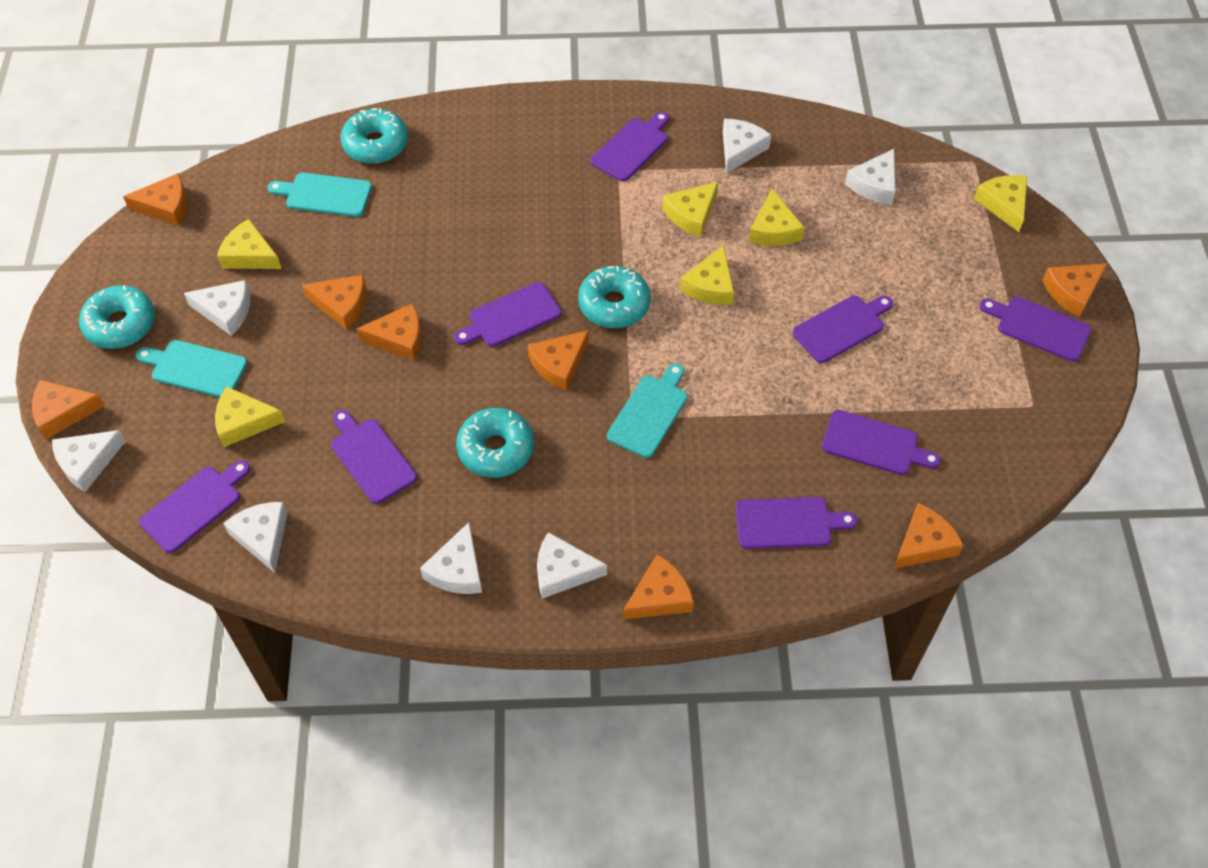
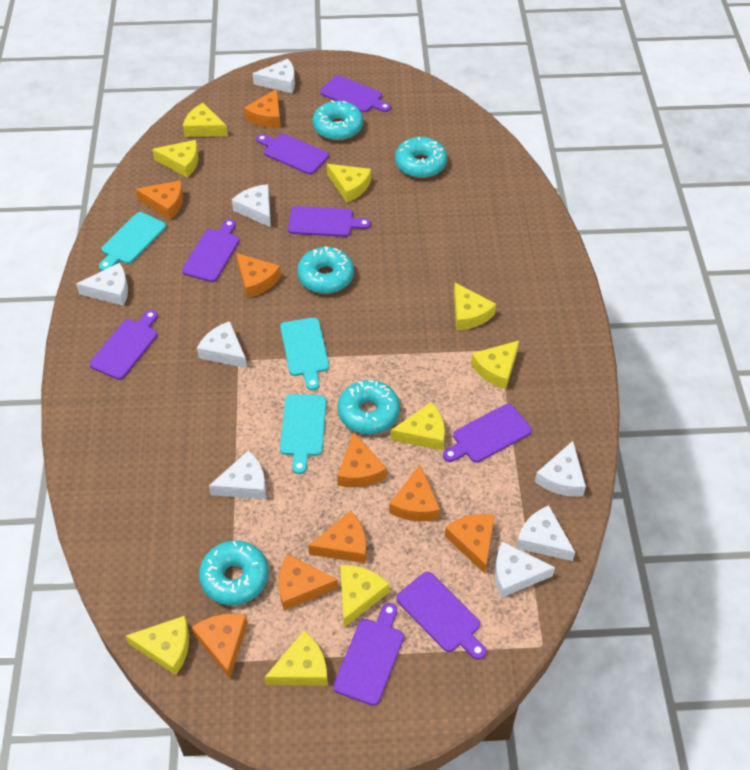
orange cheese: [32,380,105,439] [123,173,188,226] [302,275,366,330] [356,303,421,361] [528,330,589,391] [623,555,694,620] [894,503,964,569] [1042,263,1107,317] = 8 -> [136,181,183,220] [192,614,248,679] [236,253,281,298] [244,89,281,128] [279,554,338,610] [308,511,366,563] [337,432,387,487] [389,465,440,521] [445,514,495,574] = 9
turquoise donut: [79,285,155,349] [340,108,408,164] [456,408,534,478] [578,266,651,328] = 4 -> [199,540,269,605] [297,246,354,294] [312,100,363,140] [338,380,400,434] [395,137,447,178] = 5
white cheese: [52,430,126,492] [184,280,250,336] [223,502,288,573] [420,522,482,594] [537,532,607,599] [723,119,771,173] [845,149,896,205] = 7 -> [76,263,128,306] [197,321,247,368] [209,450,266,499] [232,184,271,227] [253,59,295,93] [495,542,555,598] [516,505,575,561] [535,441,586,497] = 8
yellow cheese: [215,387,285,447] [217,219,281,269] [663,182,718,237] [680,245,734,305] [749,189,804,246] [974,175,1027,232] = 6 -> [126,616,189,675] [152,140,199,178] [183,103,228,137] [265,631,328,686] [327,164,371,203] [340,565,389,627] [391,402,445,451] [454,283,496,330] [471,341,519,389] = 9

